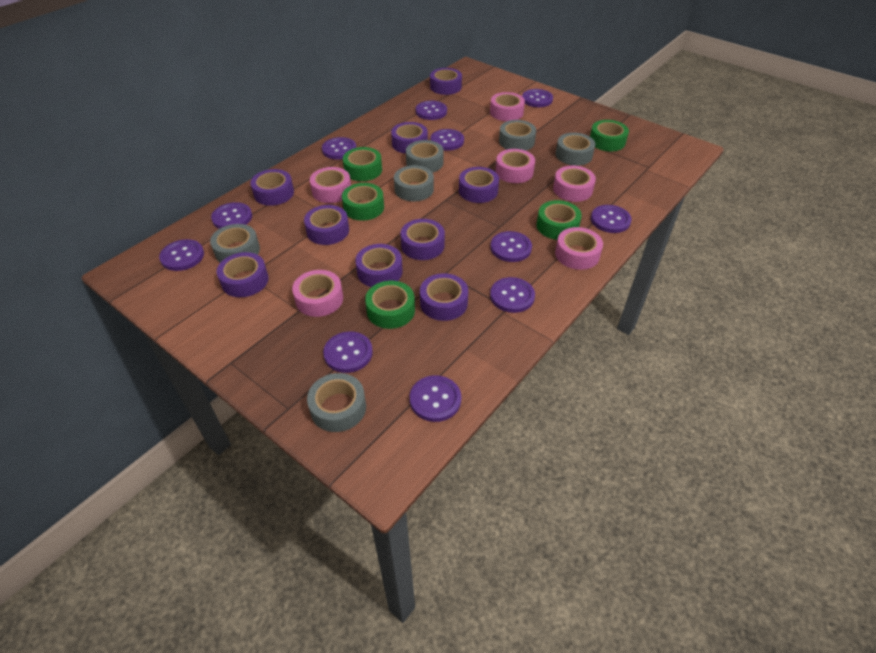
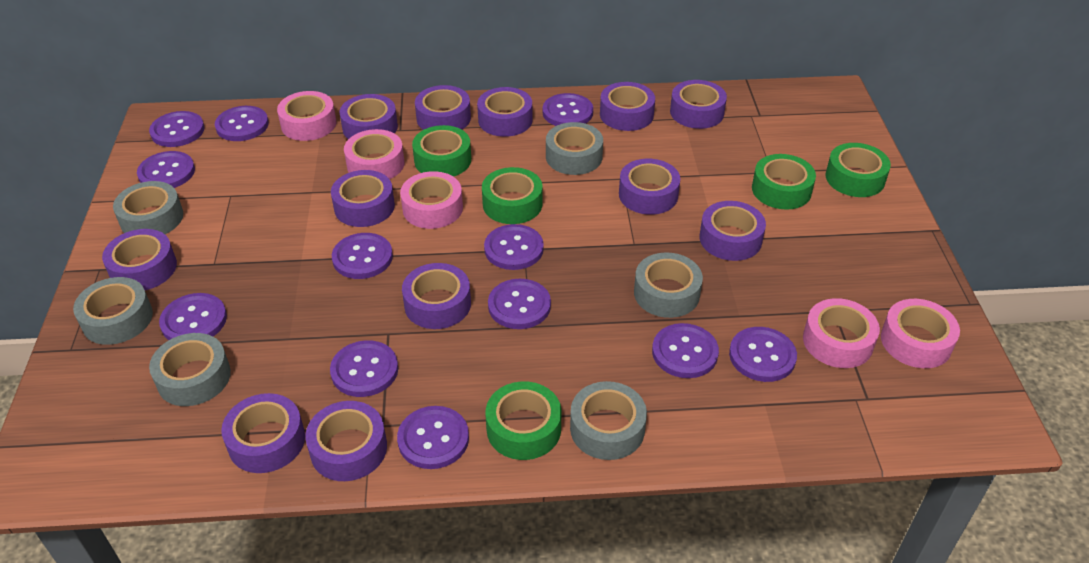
pink tape: [292,270,343,317] [310,167,351,203] [490,92,525,121] [496,149,535,183] [553,166,596,202] [555,227,603,270] = 6 -> [277,91,336,141] [344,129,405,179] [400,171,463,229] [803,298,880,368] [881,299,960,368] = 5
purple button: [159,239,204,271] [211,202,252,229] [322,137,356,160] [323,332,373,373] [410,375,461,422] [416,101,447,120] [431,129,464,151] [490,231,532,262] [490,277,535,313] [522,89,553,107] [591,205,632,233] = 11 -> [137,151,195,188] [149,111,205,147] [159,293,227,340] [215,106,269,141] [330,340,398,397] [332,233,393,279] [397,406,469,469] [484,224,544,270] [488,279,551,329] [543,93,593,126] [652,323,719,378] [729,327,797,382] = 12
purple tape: [217,252,269,297] [250,169,294,206] [304,205,349,245] [355,244,403,287] [391,122,428,154] [400,219,445,260] [420,273,468,321] [430,68,462,95] [459,167,499,203] = 9 -> [102,229,177,290] [221,393,305,473] [305,401,387,481] [331,170,395,227] [339,94,398,139] [402,263,471,329] [415,85,471,130] [477,87,533,137] [600,82,655,131] [619,159,680,215] [670,80,727,129] [700,201,766,261] = 12

